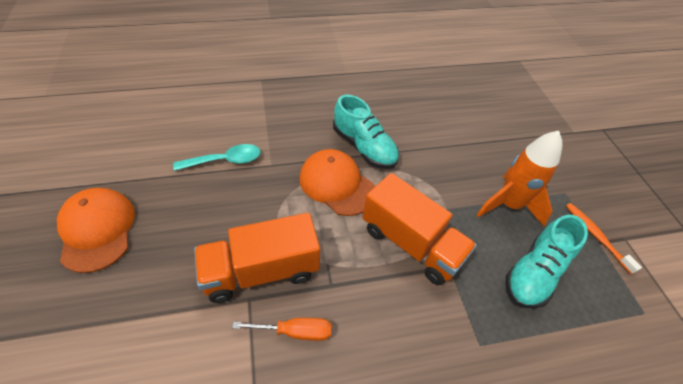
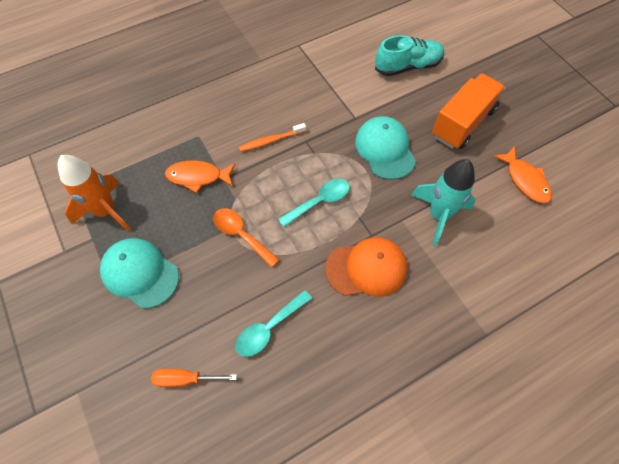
orange cap: [57,188,135,273] [299,149,375,216] = 2 -> [325,237,407,296] = 1
orange fish: none = 0 -> [165,160,236,193] [493,146,552,203] = 2
orange spoon: none = 0 -> [213,208,280,268] = 1
orange truck: [194,213,320,303] [362,173,477,285] = 2 -> [432,74,506,149] = 1
turquoise cap: none = 0 -> [100,238,179,308] [355,116,416,180] = 2
turquoise rocket: none = 0 -> [411,159,475,247] = 1
turquoise shoe: [333,95,399,169] [506,215,588,308] = 2 -> [375,35,444,76] = 1
turquoise spoon: [173,144,261,171] = 1 -> [235,290,312,357] [278,179,350,227] = 2

